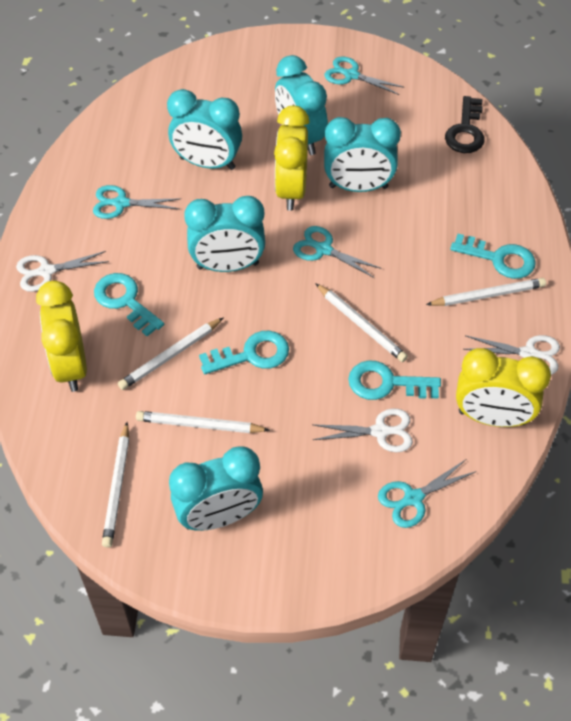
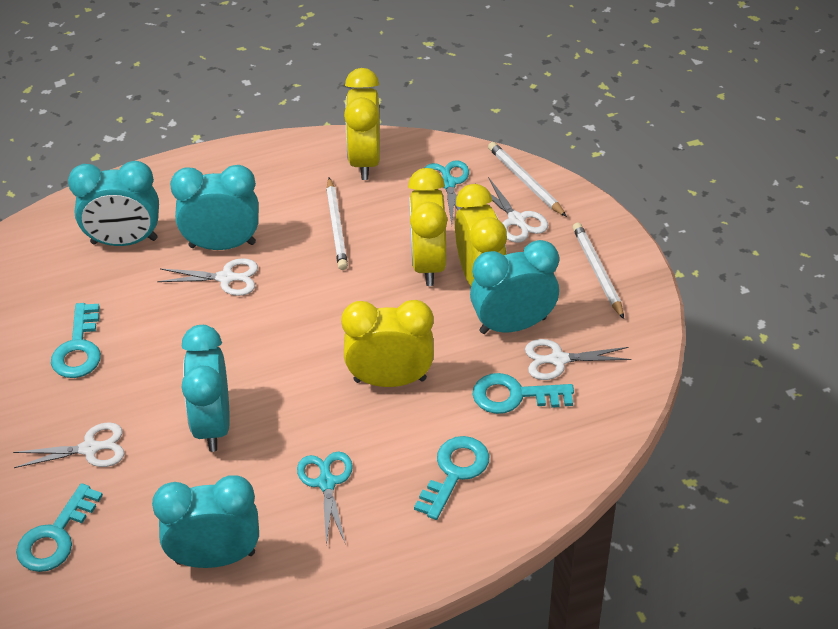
black key: [445,96,485,153] = 1 -> none = 0
turquoise scissors: [93,185,180,219] [293,226,382,278] [324,56,403,95] [378,459,477,528] = 4 -> [297,452,353,545] [424,160,469,224] = 2
white pencil: [102,422,129,548] [118,317,224,390] [136,411,270,433] [315,283,408,362] [426,278,546,306] = 5 -> [326,177,348,270] [488,142,567,217] [573,223,624,319] = 3
white scissors: [16,251,109,292] [312,408,413,452] [463,335,560,375] = 3 -> [13,422,125,468] [157,258,258,296] [475,177,548,243] [525,339,632,380] = 4
yellow clock: [36,280,87,392] [274,106,310,211] [456,348,551,427] = 3 -> [341,300,434,387] [344,68,380,180] [408,168,448,286] [455,184,507,286] = 4

